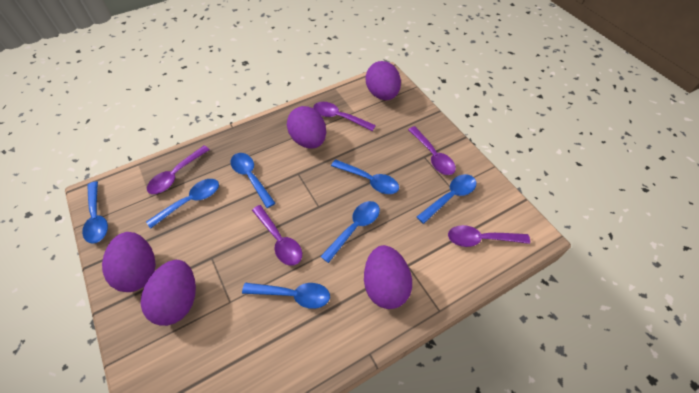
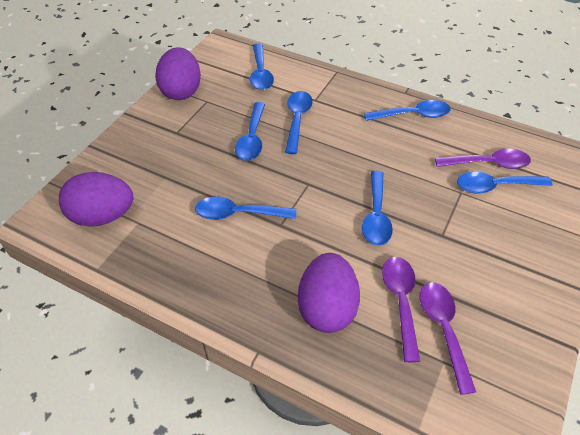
purple egg: [102,232,156,292] [141,260,196,326] [287,106,326,149] [364,245,412,309] [366,61,401,100] = 5 -> [59,172,133,227] [155,47,201,100] [298,253,360,333] = 3
purple spoon: [147,146,210,194] [252,205,302,266] [313,102,376,131] [408,126,456,175] [448,225,530,247] = 5 -> [382,257,420,362] [420,282,476,395] [435,148,531,169] = 3

